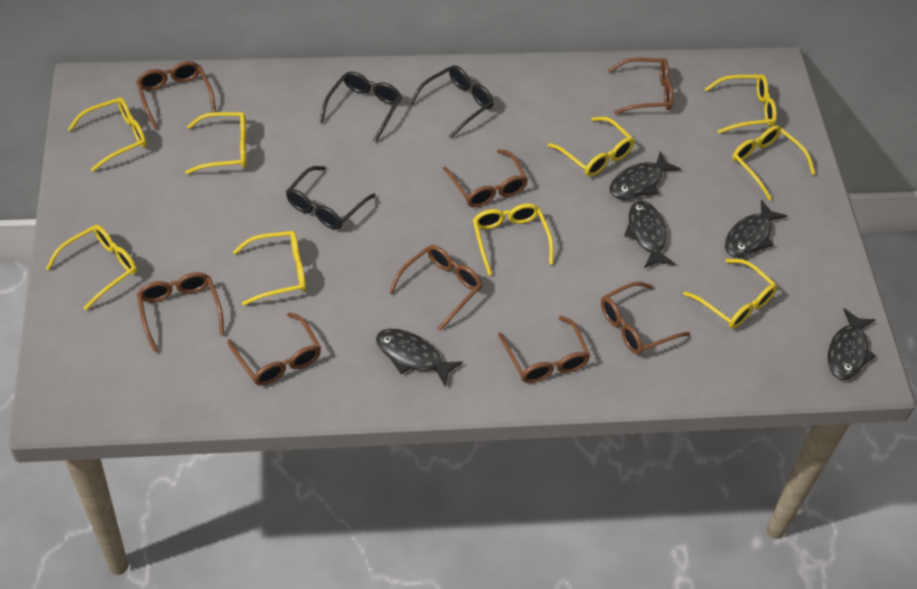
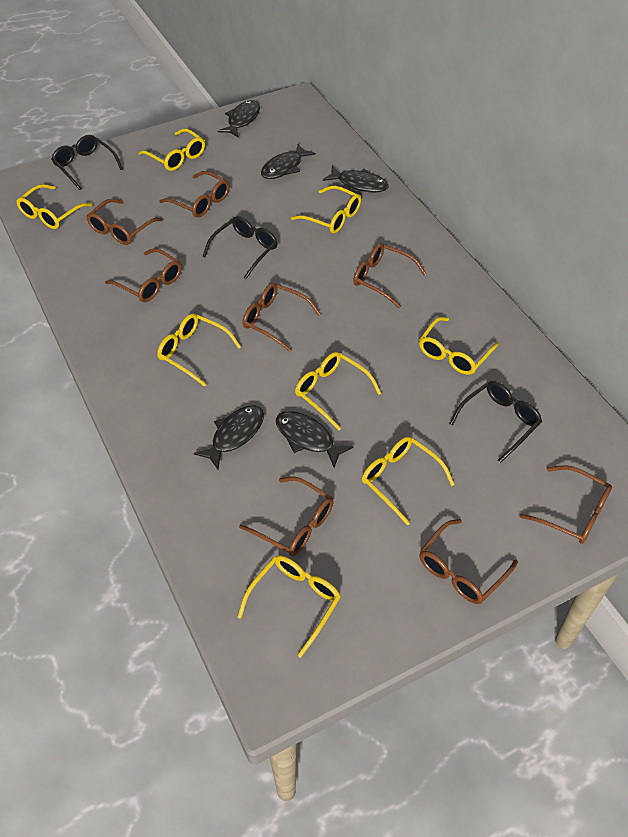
yellow glasses: [46,225,137,310] [68,97,147,172] [185,112,247,174] [233,231,306,306] [473,203,554,275] [548,117,634,177] [683,259,778,329] [705,74,777,134] [732,125,815,200] = 9 -> [16,184,93,229] [138,128,205,171] [157,314,241,387] [237,555,341,658] [291,185,361,234] [295,352,381,431] [362,437,455,526] [419,317,499,375] = 8

